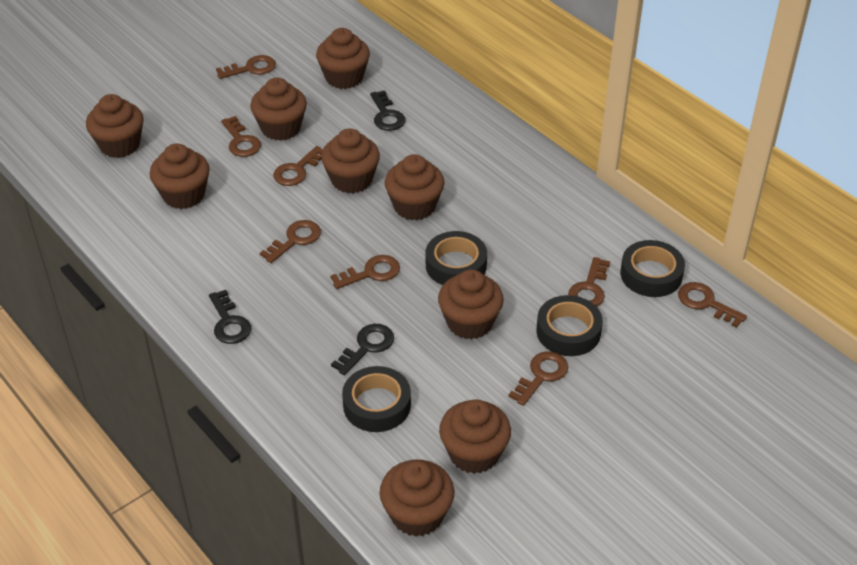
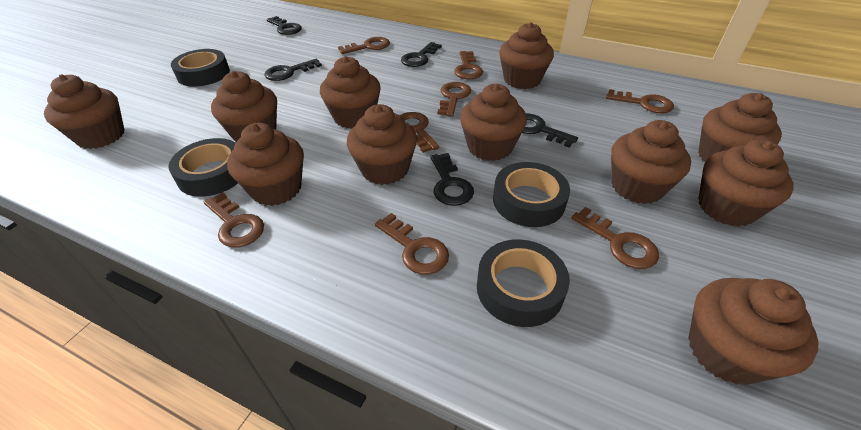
black key: [209,290,251,344] [331,324,394,375] [370,90,405,131] = 3 -> [264,59,322,81] [266,16,302,35] [401,42,442,67] [431,153,474,206] [522,113,578,147] = 5
brown cupcake: [86,94,143,158] [150,143,210,209] [250,78,307,141] [316,28,370,89] [321,128,380,193] [380,460,454,537] [385,154,444,220] [438,269,504,340] [439,399,511,474] = 9 -> [44,74,124,149] [211,71,277,142] [227,123,304,206] [320,56,381,129] [347,104,417,185] [460,84,527,161] [499,22,554,89] [611,120,691,204] [688,278,818,385] [698,93,782,162] [698,139,794,227] = 11

